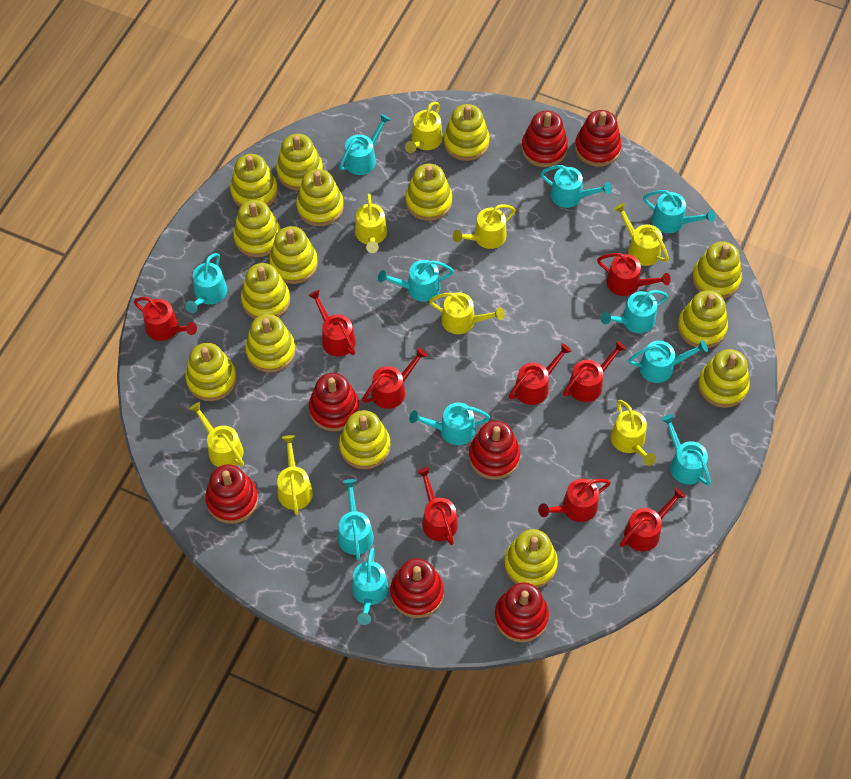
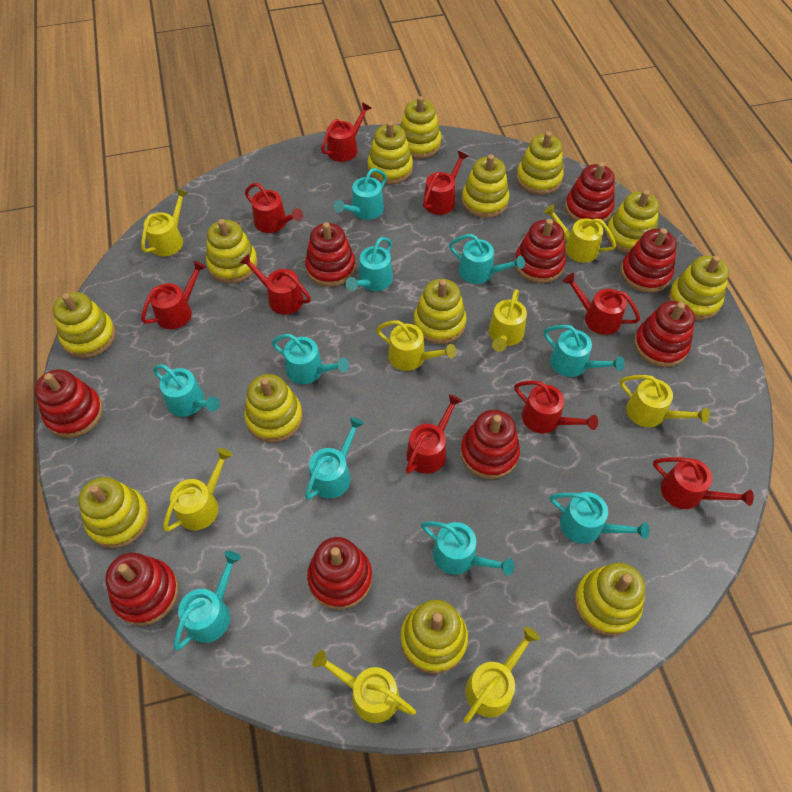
red stacking toy: [205,464,258,524] [309,373,360,431] [390,558,444,618] [469,421,520,480] [494,582,549,642] [521,111,568,167] [575,110,622,167] = 7 -> [35,369,103,438] [105,553,179,626] [305,222,356,287] [307,537,372,610] [460,410,520,479] [515,219,566,283] [565,162,615,223] [621,228,677,293] [634,301,695,367] = 9
turquoise watering can: [185,253,227,313] [338,479,374,561] [339,114,391,175] [352,548,388,625] [378,260,454,302] [409,403,490,445] [540,165,612,208] [601,290,668,333] [628,340,708,383] [643,190,715,233] [661,414,711,486] = 11 -> [153,364,220,417] [173,551,241,650] [272,334,349,384] [305,417,364,500] [334,168,387,220] [346,237,393,291] [421,521,514,576] [449,234,525,284] [544,325,625,377] [550,492,650,544] = 10
yellow stacking toy: [186,343,237,401] [230,154,278,207] [233,200,281,257] [241,263,290,319] [245,314,296,373] [269,226,318,284] [276,134,323,191] [296,169,344,226] [339,410,391,469] [405,164,452,221] [443,104,490,161] [504,529,558,588] [677,290,728,348] [692,241,742,299] [698,349,750,408] = 15 -> [53,292,116,358] [78,477,150,548] [206,219,258,283] [244,374,303,443] [368,121,413,184] [400,96,441,159] [401,600,468,674] [414,279,467,344] [462,154,510,218] [516,131,564,194] [574,563,645,636] [606,190,659,253] [669,256,729,320] = 13

